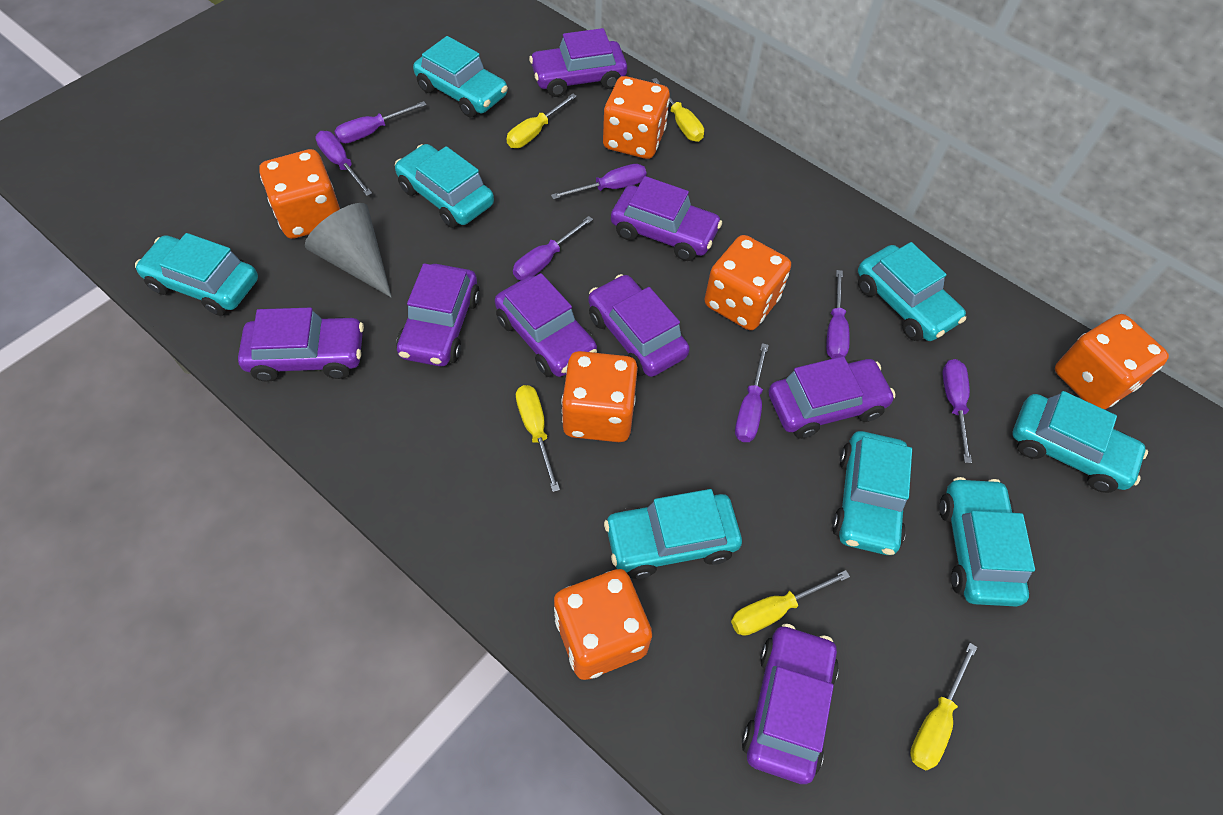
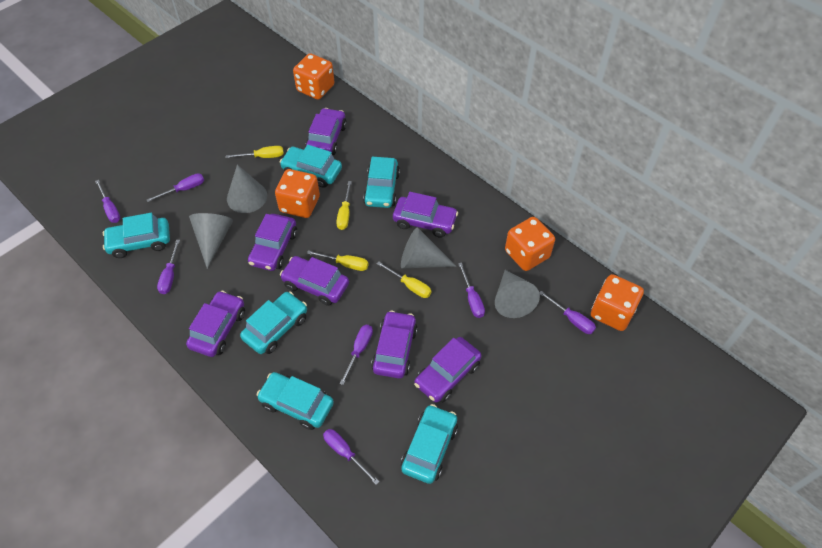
grey cone: [305,203,392,297] = 1 -> [189,213,233,269] [227,165,267,213] [401,228,456,269] [495,270,540,318] = 4
orange dice: [259,149,340,239] [554,569,652,680] [561,351,638,442] [603,76,670,159] [705,235,791,330] [1055,314,1169,410] = 6 -> [275,169,320,218] [293,53,335,100] [505,217,555,271] [591,274,644,331] = 4
purple car: [238,308,364,382] [396,263,480,366] [495,273,597,377] [529,28,627,97] [588,274,690,377] [611,176,722,261] [742,624,839,784] [769,356,895,439] = 8 -> [186,291,245,357] [248,214,297,271] [280,256,349,306] [306,108,347,155] [371,310,418,378] [393,192,458,238] [414,337,482,403] = 7
turquoise car: [135,233,258,316] [395,144,494,228] [413,36,508,118] [604,489,742,579] [832,431,912,555] [858,242,966,341] [939,477,1035,606] [1012,391,1148,493] = 8 -> [103,213,170,258] [240,291,307,354] [257,372,334,430] [280,145,342,188] [363,157,400,208] [401,404,458,484] = 6
yellow screwdriver: [507,93,577,148] [516,385,560,492] [652,78,704,142] [731,570,850,636] [910,643,977,770] = 5 -> [226,146,284,158] [307,250,369,271] [336,181,352,230] [377,262,432,298] = 4

